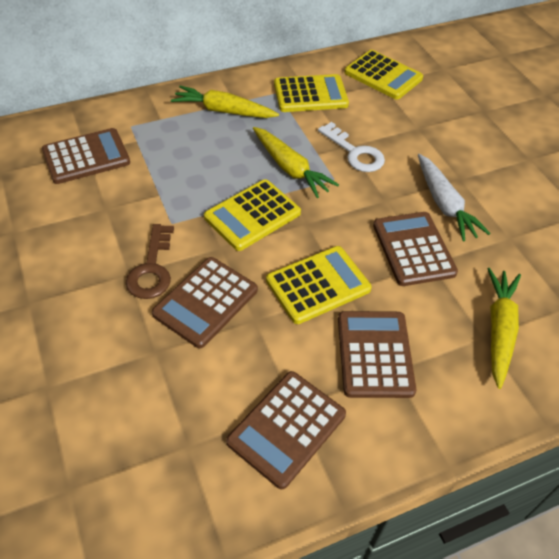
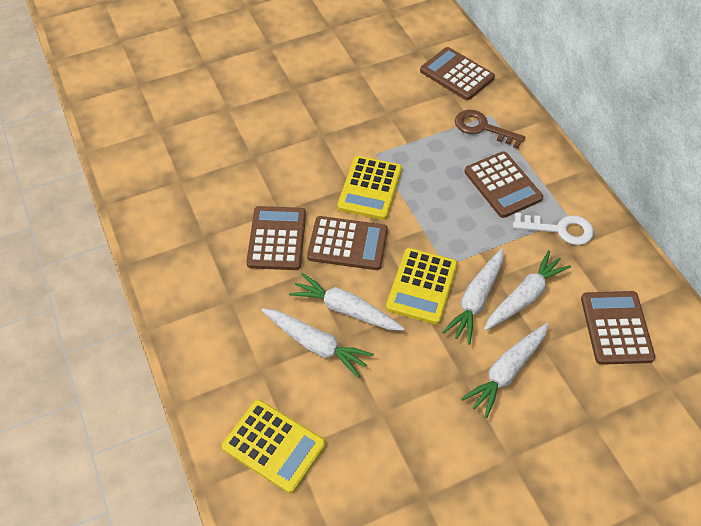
white carrot: [418,154,490,242] = 1 -> [262,309,374,378] [289,273,404,331] [442,248,503,345] [461,323,549,418] [484,250,571,330] = 5
yellow calculator: [204,179,301,251] [266,246,372,324] [274,74,349,112] [344,50,423,100] = 4 -> [222,400,326,493] [337,156,402,220] [386,248,458,324] = 3
yellow carrot: [171,86,279,118] [253,127,339,198] [488,268,521,389] = 3 -> none = 0

